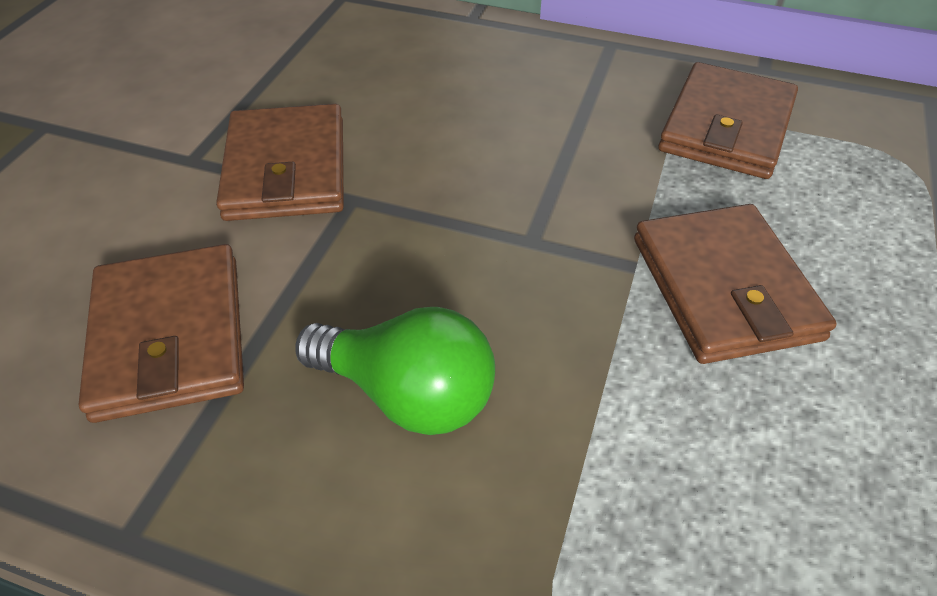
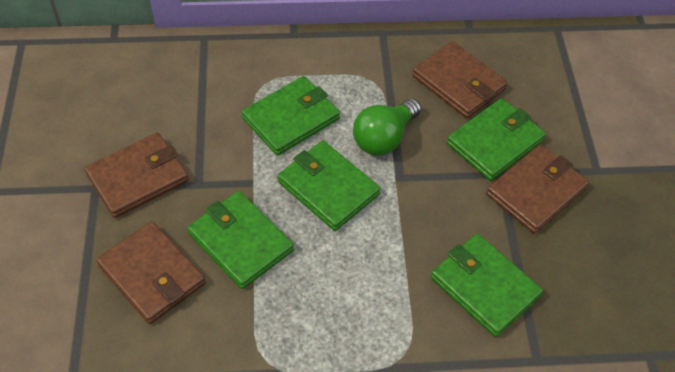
green wallet: none = 0 -> [187,191,294,289] [242,76,340,156] [278,141,381,231] [431,234,543,337] [447,98,546,181] = 5

